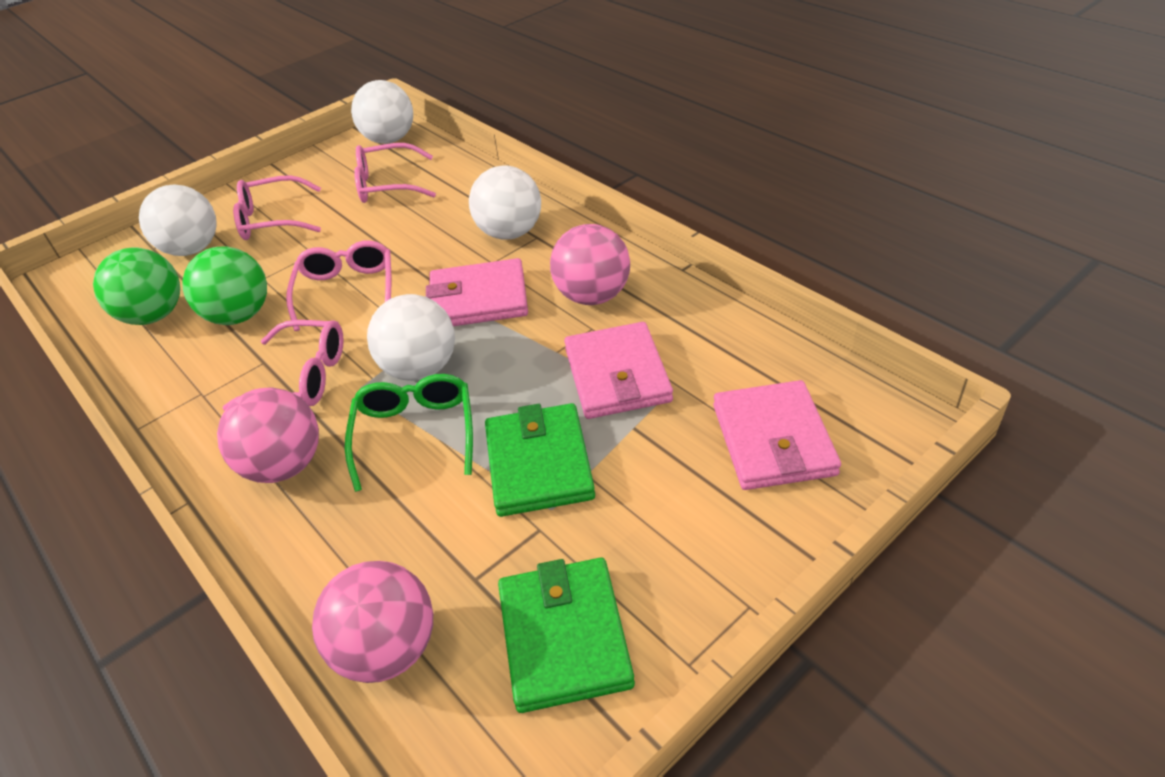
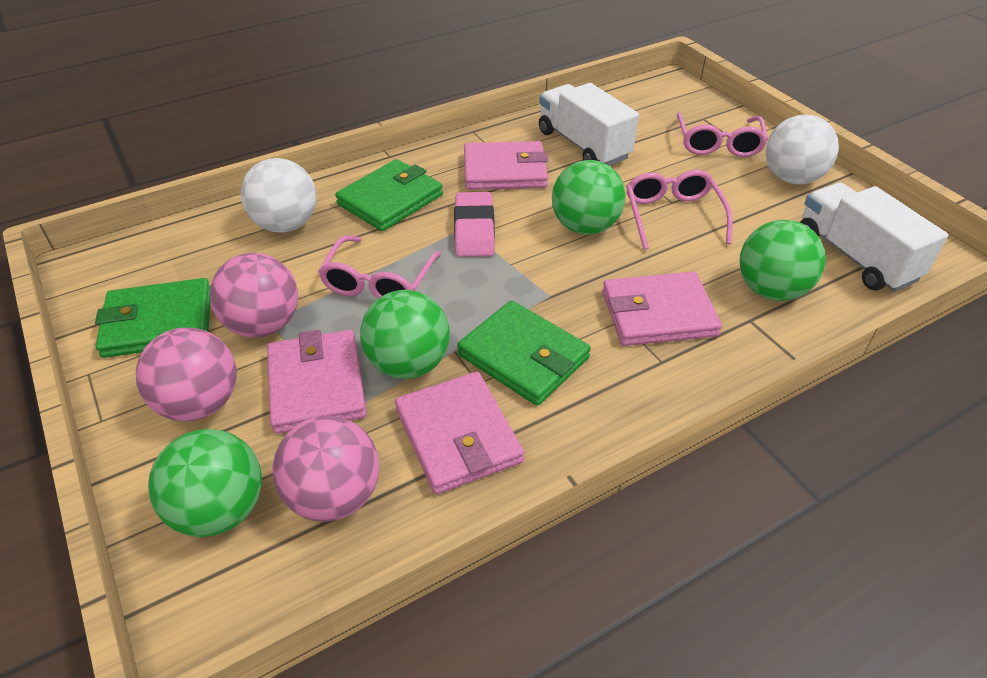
green ball: [93,247,180,325] [183,246,267,325] = 2 -> [148,429,262,537] [360,290,450,379] [552,160,625,235] [739,220,826,301] = 4
green glasses: [345,374,473,492] = 1 -> none = 0
green wallet: [485,403,595,517] [498,558,635,713] = 2 -> [95,278,210,358] [335,159,443,231] [457,300,591,406] = 3
pink eraser: none = 0 -> [454,192,495,257] = 1
pink glasses: [222,320,344,411] [233,175,321,240] [286,240,391,331] [354,143,436,203] = 4 -> [318,236,441,298] [626,170,733,250] [677,112,768,157] = 3
pink wallet: [426,258,528,326] [564,322,673,419] [713,380,841,490] = 3 -> [267,330,367,434] [395,372,524,494] [464,141,548,190] [602,272,722,346] = 4
white ball: [139,184,217,256] [351,80,413,144] [367,294,455,381] [469,165,541,240] = 4 -> [241,158,316,233] [766,115,839,185] = 2
white truck: none = 0 -> [539,83,639,166] [800,182,948,292] = 2

